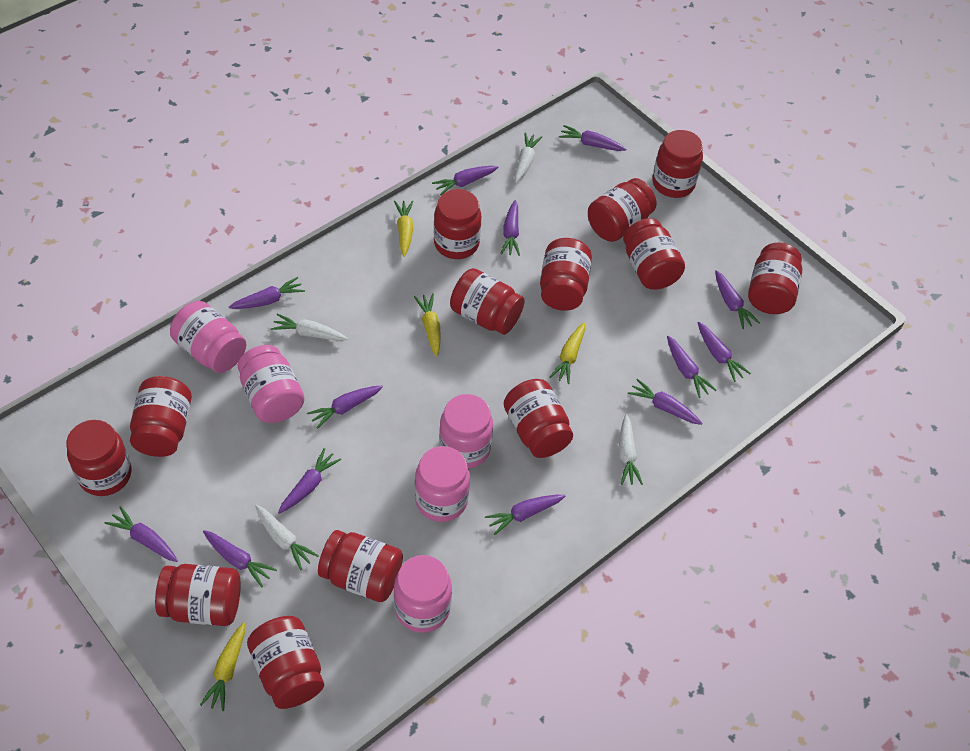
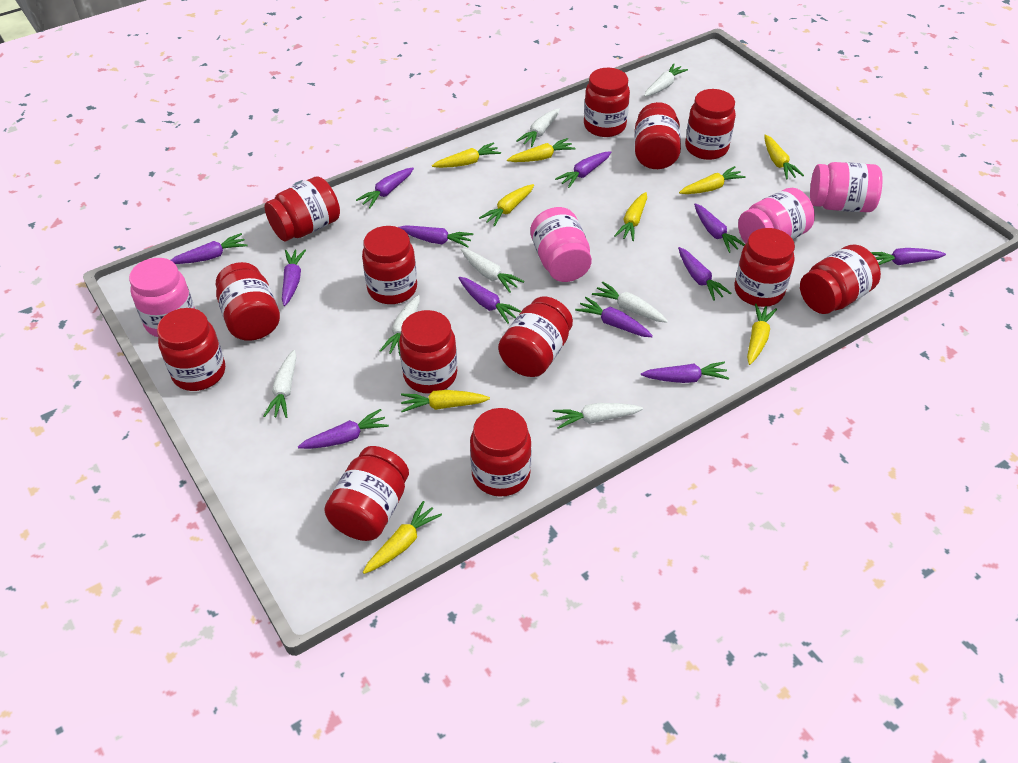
pink jar: [170,301,246,373] [238,345,305,423] [394,555,452,633] [415,446,470,522] [439,394,493,469] = 5 -> [129,258,195,337] [530,207,592,282] [738,188,815,244] [810,162,883,212] = 4
purple carrot: [105,506,178,562] [203,530,277,587] [229,277,305,309] [278,448,341,514] [307,386,383,429] [432,166,498,196] [485,495,565,535] [500,200,520,256] [559,125,626,151] [628,379,702,425] [667,336,717,398] [698,322,751,382] [715,270,760,329] = 13 -> [171,233,248,264] [282,250,306,306] [298,409,389,449] [356,167,414,208] [399,225,473,247] [459,277,521,324] [555,151,611,188] [575,297,653,337] [641,362,729,383] [678,247,731,301] [694,203,745,253] [871,248,946,265] = 12
white carrot: [255,505,319,570] [271,314,348,341] [515,133,542,183] [619,414,643,485] = 4 -> [264,350,297,418] [380,295,420,356] [461,248,524,293] [516,109,560,147] [553,403,643,429] [592,282,668,323] [644,64,688,96] = 7
yellow carrot: [200,622,245,711] [394,201,413,257] [414,294,441,357] [549,322,585,384] = 4 -> [363,501,442,574] [401,390,490,412] [432,142,501,168] [479,184,534,227] [507,138,576,162] [614,192,647,241] [679,166,746,194] [747,304,777,365] [764,134,804,179] = 9

